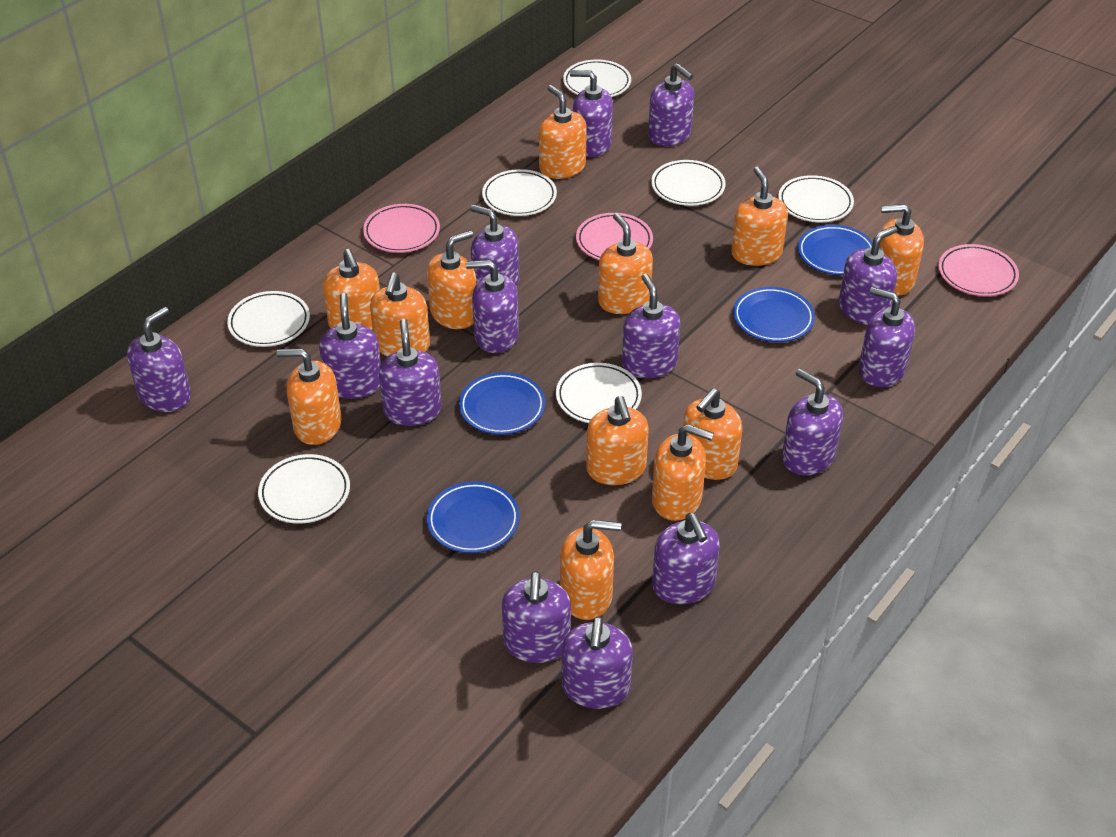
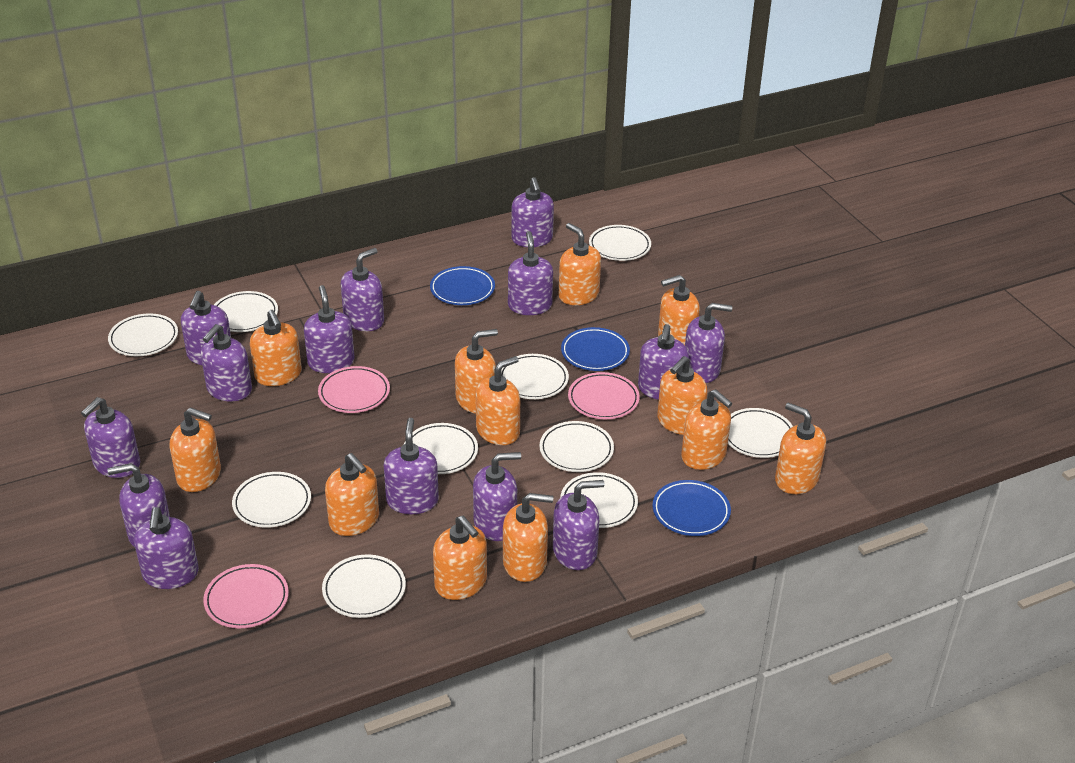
blue plate: [427,481,520,553] [459,372,545,435] [733,287,815,342] [798,225,873,275] = 4 -> [430,266,495,305] [561,327,630,371] [653,480,731,536] = 3
white plate: [227,291,310,347] [258,454,350,524] [482,169,557,216] [556,363,642,423] [563,59,631,97] [651,160,725,206] [778,175,854,222] = 7 -> [108,313,178,356] [214,291,278,332] [232,472,311,528] [322,555,406,618] [404,423,478,474] [501,354,569,399] [539,421,614,472] [560,472,638,528] [589,225,651,261] [728,408,793,458] = 10

